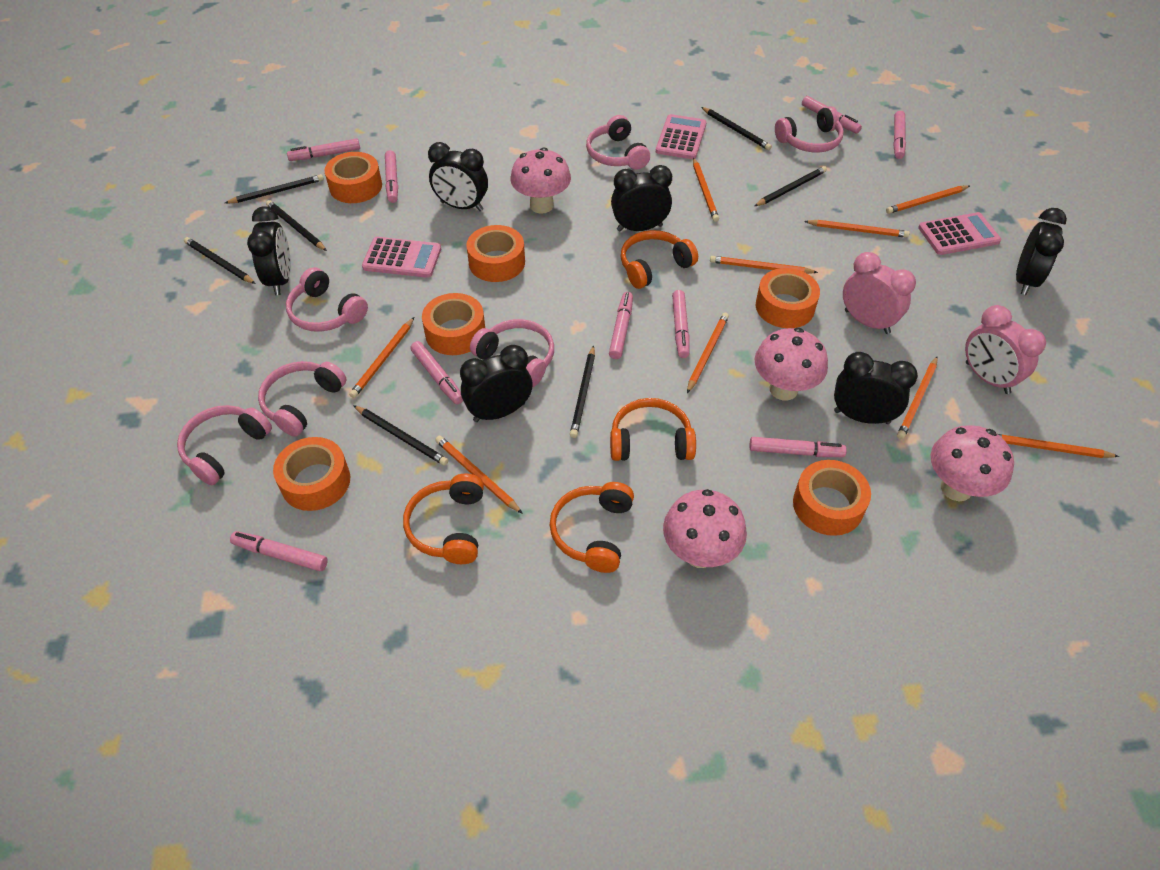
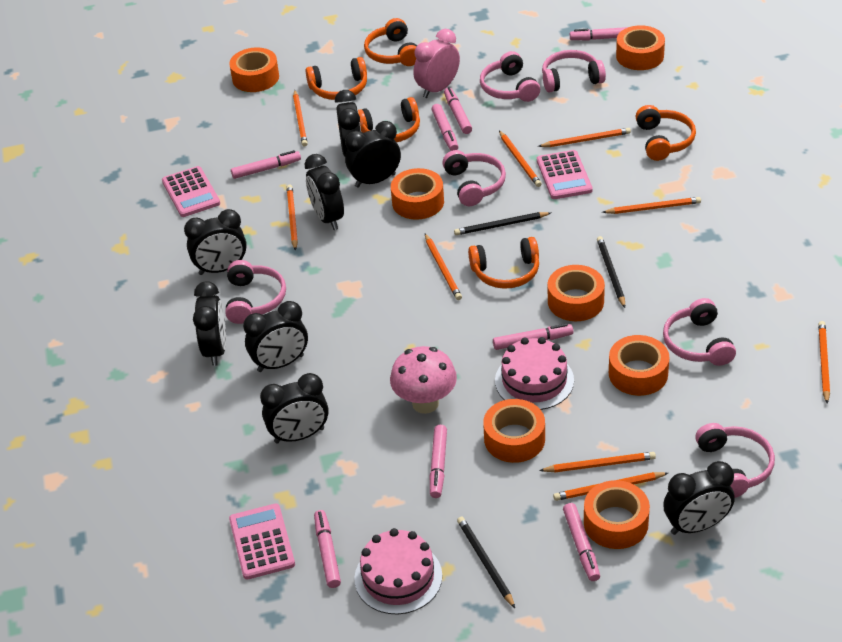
black clock: [247,206,291,295] [428,142,488,211] [460,345,533,422] [611,165,672,232] [834,352,918,424] [1016,208,1067,295] = 6 -> [184,209,247,275] [193,281,226,366] [243,301,308,372] [260,373,329,444] [305,154,344,230] [335,90,361,157] [345,121,401,188] [663,461,735,535] = 8
black pencil: [184,237,256,284] [225,174,324,203] [266,200,327,251] [353,405,448,466] [570,345,595,438] [701,107,772,150] [754,166,827,206] = 7 -> [454,212,551,235] [457,516,515,608] [597,236,625,308] = 3
orange headphones: [403,473,484,564] [550,482,634,573] [610,398,696,461] [621,230,698,289] = 4 -> [306,57,367,100] [358,97,420,142] [364,18,417,66] [468,237,539,289] [635,105,696,161] = 5
orange tape: [273,437,350,511] [325,152,382,203] [422,293,485,355] [466,225,525,282] [756,268,820,328] [793,460,871,536] = 6 -> [229,47,279,92] [391,168,444,220] [483,399,545,463] [548,265,605,321] [584,480,650,549] [609,335,669,396] [616,25,665,70] = 7
pink cake: none = 0 -> [354,528,442,614] [495,337,574,410] = 2
pink clock: [843,252,916,334] [965,305,1046,394] = 2 -> [413,29,460,98] = 1
pink marker: [230,531,328,571] [287,139,360,161] [385,150,398,203] [410,341,463,404] [609,292,633,359] [672,290,690,358] [749,437,847,457] [802,96,862,134] [893,111,906,159] = 9 -> [231,150,301,179] [314,510,341,588] [430,425,447,498] [431,104,458,151] [444,87,472,134] [493,323,573,350] [563,503,600,581] [570,27,628,40] = 8
pink mushroom: [510,147,571,214] [663,489,747,568] [755,328,828,400] [931,425,1014,501] = 4 -> [390,346,457,414] = 1

